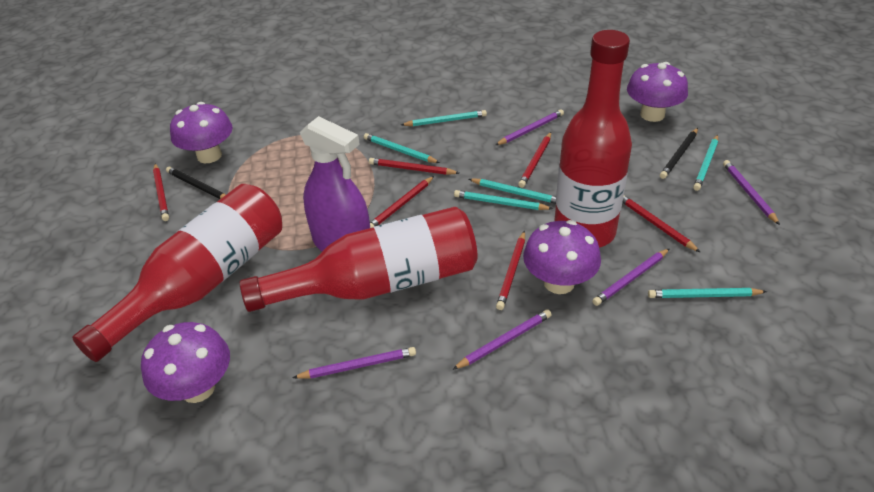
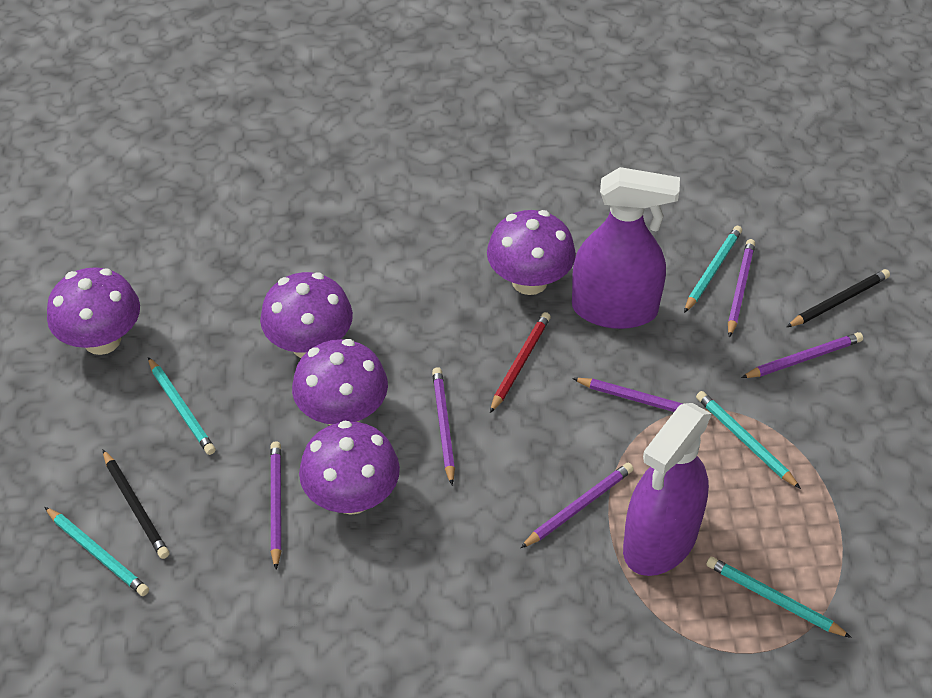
purple mushroom: [141,322,230,403] [170,102,233,163] [523,220,601,294] [627,62,688,122] = 4 -> [47,267,140,355] [260,272,353,358] [292,339,388,425] [299,420,400,515] [487,210,576,295] = 5
purple pencil: [292,347,416,379] [452,309,552,370] [496,109,564,145] [592,248,670,306] [723,160,780,225] = 5 -> [270,441,281,570] [432,367,455,485] [521,463,633,548] [572,378,710,413] [728,239,755,338] [741,332,863,378] = 6
purple spray bottle: [300,116,370,251] = 1 -> [572,167,680,329] [623,403,711,576] = 2
red bottle: [72,184,282,362] [240,207,478,312] [554,30,632,248] = 3 -> none = 0
red pencil: [153,163,169,221] [369,158,459,175] [370,176,434,228] [496,231,525,310] [518,132,551,188] [622,195,701,253] = 6 -> [490,312,551,413] = 1
turquoise pencil: [364,133,440,163] [401,110,487,126] [454,190,553,210] [469,179,556,204] [648,288,767,298] [693,135,718,191] = 6 -> [45,507,149,596] [148,357,216,455] [684,226,742,313] [696,391,801,489] [706,557,852,638] = 5

